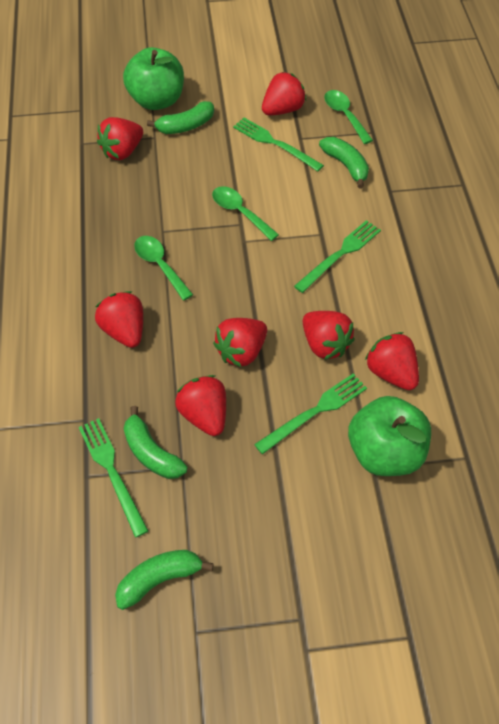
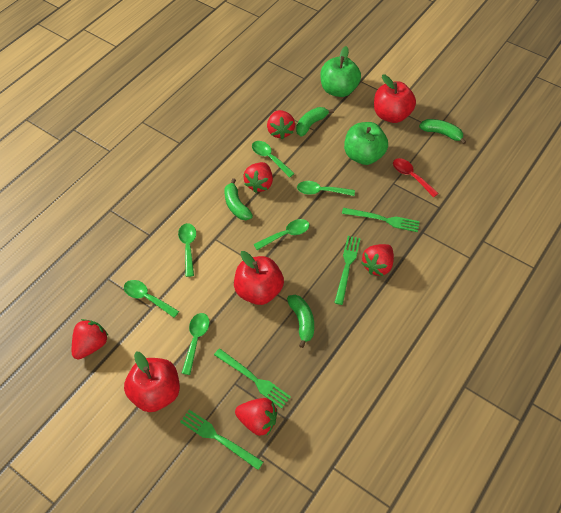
green spoon: [134,236,193,301] [212,186,279,241] [324,90,373,144] = 3 -> [124,280,179,318] [178,223,196,277] [182,313,210,375] [252,141,295,178] [253,219,310,250] [297,181,355,196] = 6
red apple: none = 0 -> [124,351,180,412] [234,251,284,305] [374,74,416,123] = 3
red spoon: none = 0 -> [393,158,439,197] = 1
red strawberry: [95,291,143,348] [97,117,143,160] [175,375,226,436] [213,318,267,367] [262,72,306,116] [303,311,355,360] [365,332,419,390] = 7 -> [72,319,108,360] [235,398,277,436] [243,162,273,193] [267,110,295,139] [361,244,394,276] = 5

